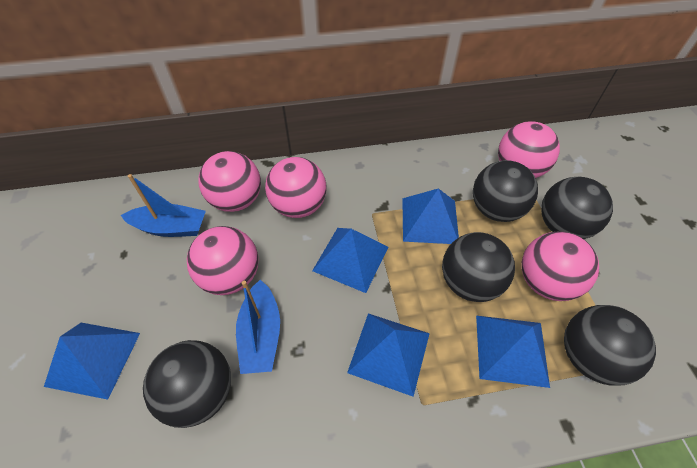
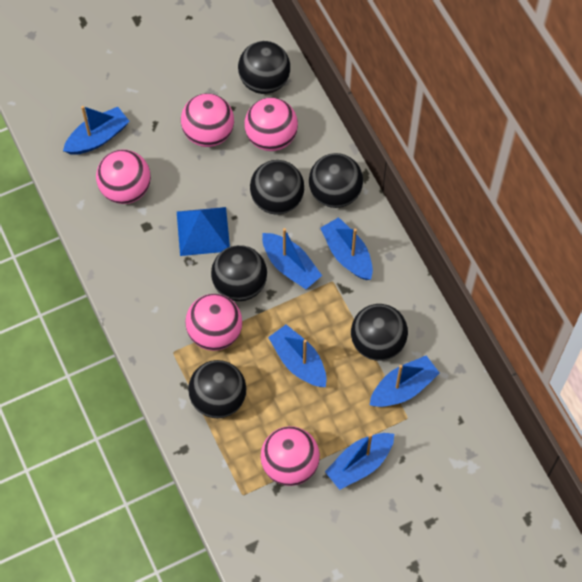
black ball: [143,340,231,428] [442,232,515,302] [473,160,538,222] [541,177,613,239] [564,305,656,386] = 5 -> [188,360,246,418] [211,245,267,301] [238,41,290,94] [250,160,304,215] [309,153,363,208] [351,304,408,361] = 6
blue boat: [121,174,206,237] [236,280,280,374] = 2 -> [63,106,130,155] [262,228,322,289] [268,325,327,387] [320,217,373,280] [325,433,394,490] [370,356,440,407] = 6
blue pyramid: [44,323,140,400] [312,228,388,293] [347,313,430,397] [402,188,459,244] [476,316,550,388] = 5 -> [177,207,230,256] = 1

